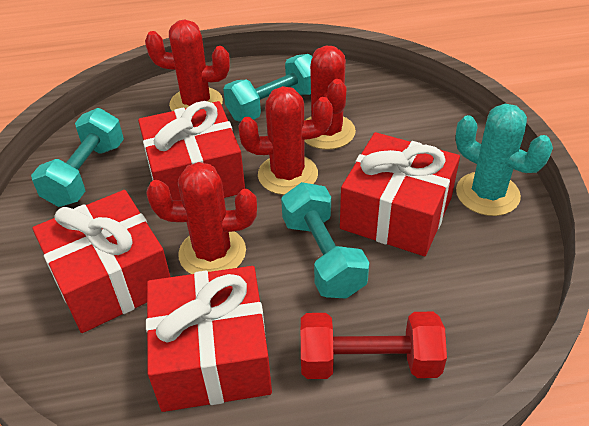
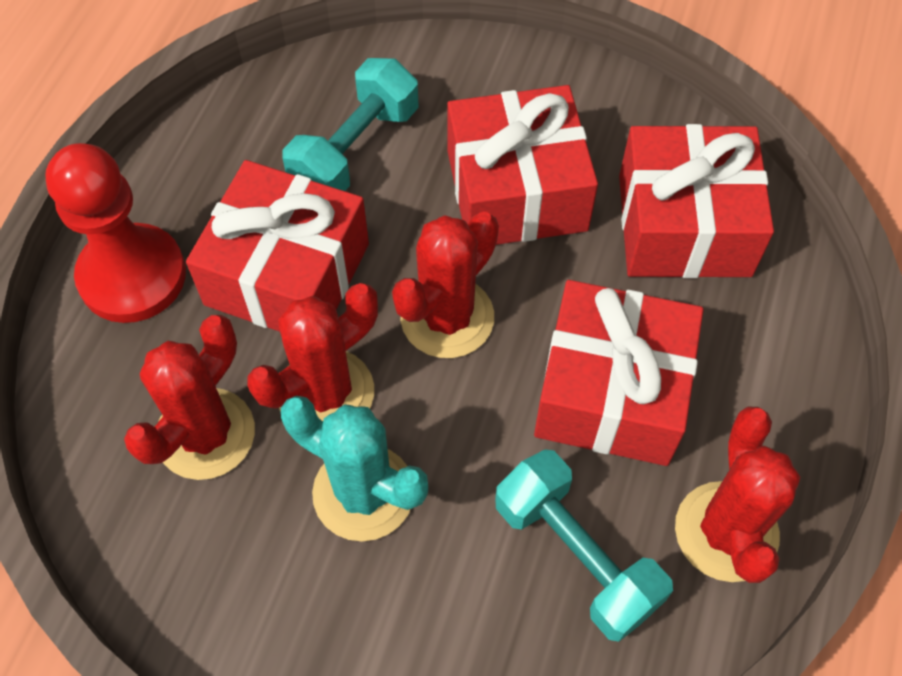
red dumbbell: [301,312,447,379] = 1 -> none = 0
red pawn: none = 0 -> [45,143,186,323] = 1
turquoise dumbbell: [31,108,124,207] [223,54,312,122] [281,182,369,298] = 3 -> [282,58,419,191] [495,449,673,642] = 2

